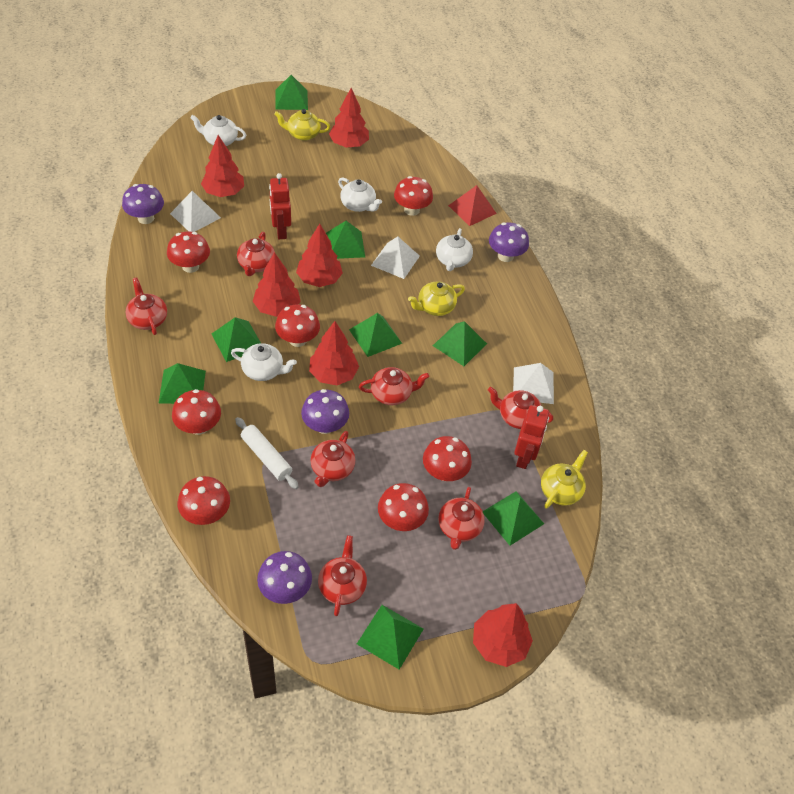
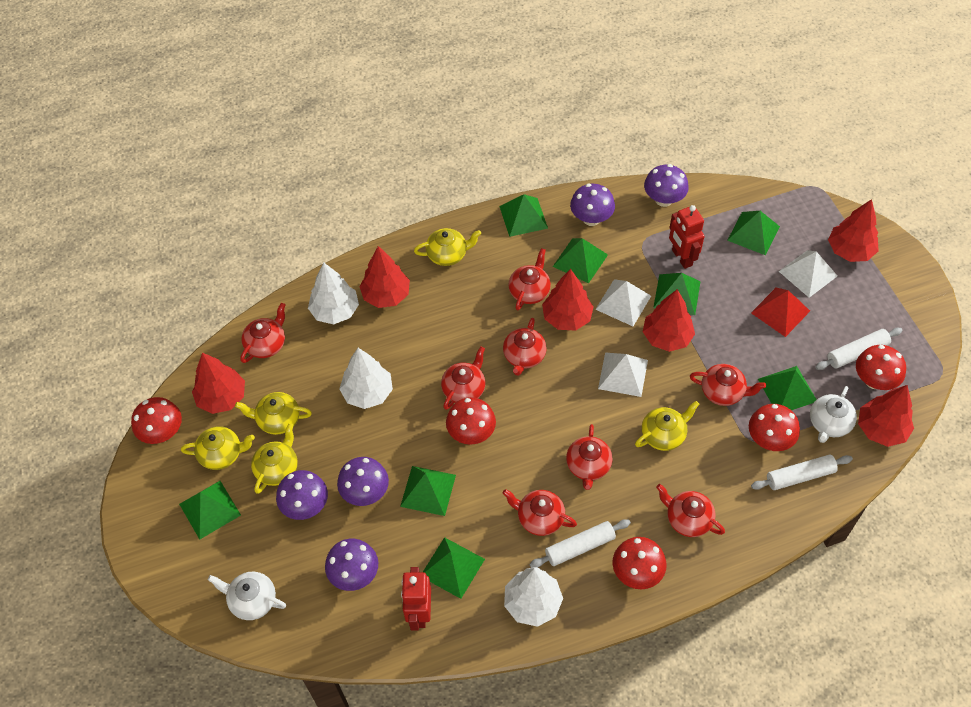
purple mushroom: [122,184,164,224] [257,551,312,604] [301,389,349,434] [489,222,529,262] = 4 -> [276,470,328,520] [325,539,378,591] [337,457,389,506] [570,184,615,226] [644,164,689,207] = 5
red mushroom: [167,231,210,273] [172,389,221,435] [178,476,230,525] [275,304,320,347] [378,483,429,531] [394,176,433,216] [423,436,472,481] = 7 -> [131,397,182,444] [446,397,496,445] [612,537,666,589] [749,404,800,451] [856,345,906,390] = 5
red teapot: [126,277,167,335] [237,232,275,276] [310,431,355,487] [318,535,367,616] [359,367,429,405] [438,487,485,550] [488,387,553,429] = 7 -> [240,303,286,363] [441,346,485,410] [503,318,547,376] [503,489,577,536] [508,248,551,310] [566,424,613,490] [656,484,725,537] [690,364,766,406] = 8
white rolling pin: [235,417,299,489] = 1 -> [529,519,631,568] [751,455,853,490] [815,328,903,370] = 3
white teapot: [190,115,246,146] [231,343,297,381] [338,177,382,212] [436,228,473,271] = 4 -> [208,572,286,620] [810,386,857,443] = 2
white tree: none = 0 -> [308,262,359,324] [339,348,393,409] [504,567,563,627] = 3
yellow teapot: [274,109,330,141] [408,281,465,316] [541,450,588,509] = 3 -> [181,426,255,470] [235,392,312,435] [251,423,298,494] [414,228,481,266] [635,401,700,451] = 5

